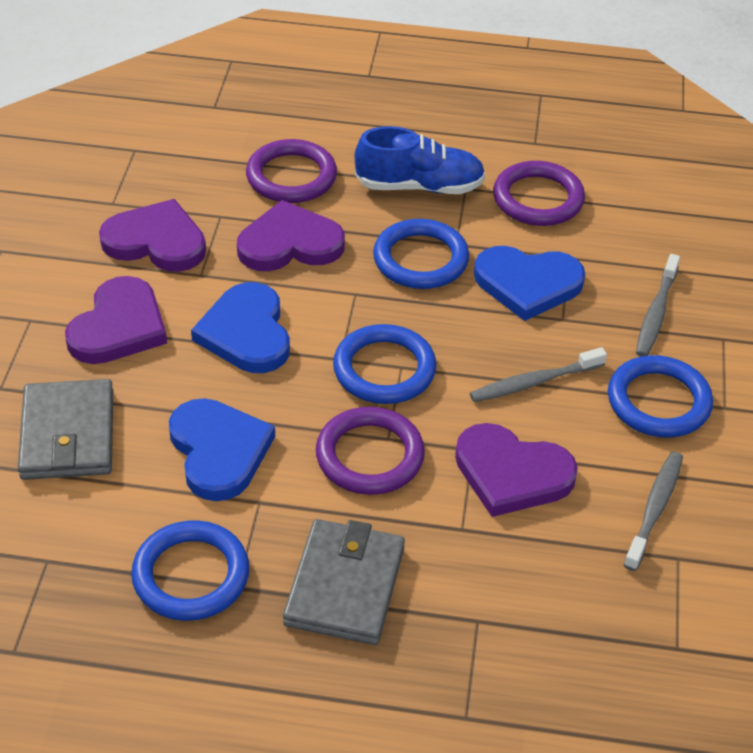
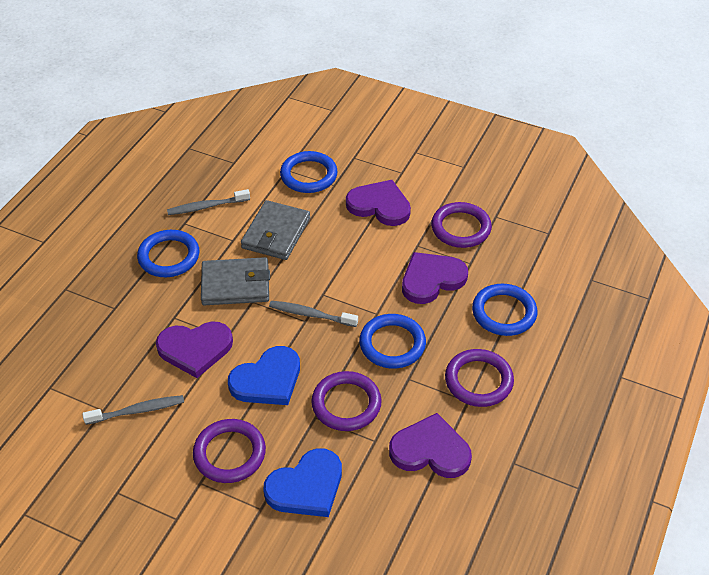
blue heart: [169,398,275,501] [191,282,290,373] [474,246,585,321] = 3 -> [228,346,300,405] [263,448,342,517] = 2
blue shoe: [355,126,485,194] = 1 -> none = 0
purple ring: [246,139,337,203] [316,407,425,495] [493,161,585,226] = 3 -> [193,419,266,483] [311,371,382,431] [431,202,492,248] [445,349,514,407] = 4

